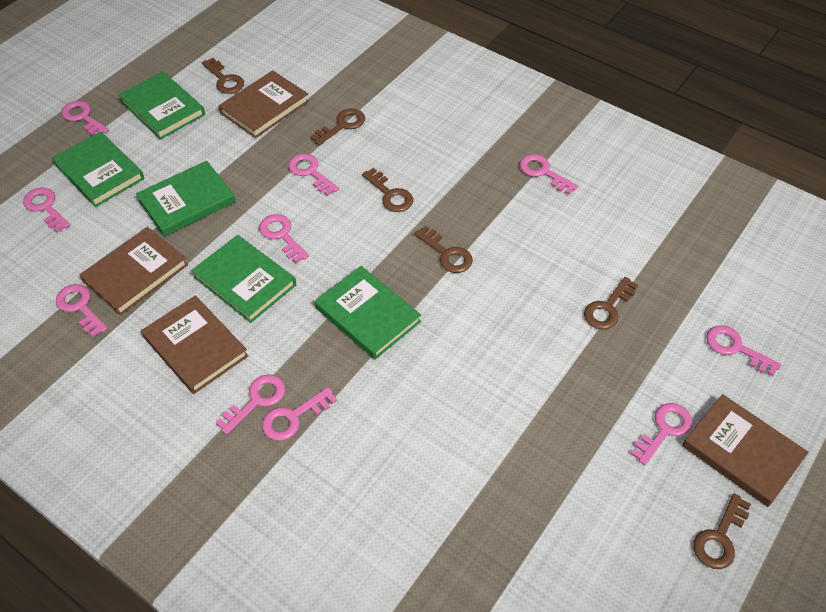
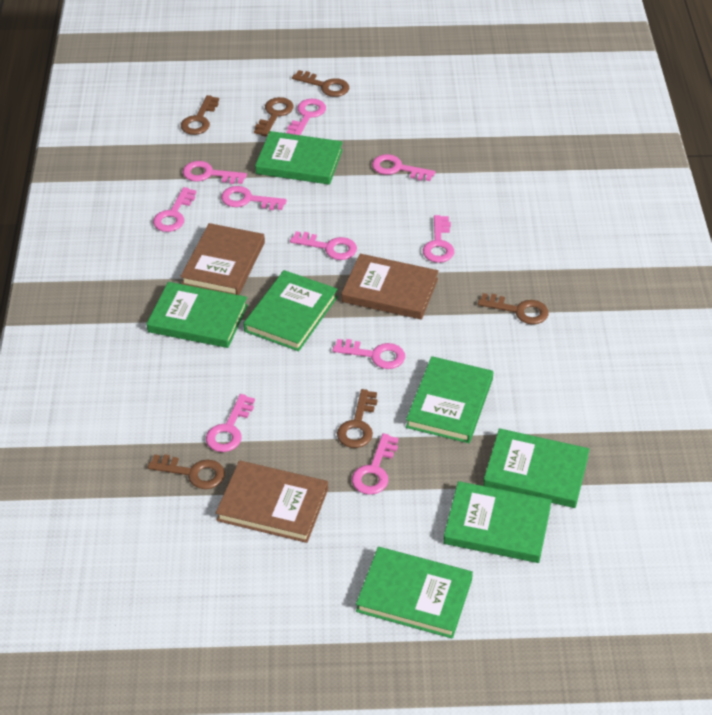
brown book: [79,227,188,316] [141,295,248,394] [219,70,309,138] [682,394,808,507] = 4 -> [180,223,265,295] [216,461,328,543] [341,254,439,320] = 3
green book: [52,132,144,207] [119,72,205,140] [136,161,236,237] [191,235,296,323] [315,266,421,359] = 5 -> [147,282,248,348] [243,270,338,351] [255,131,343,185] [356,547,473,639] [406,356,493,443] [443,481,552,563] [483,428,590,508] = 7

